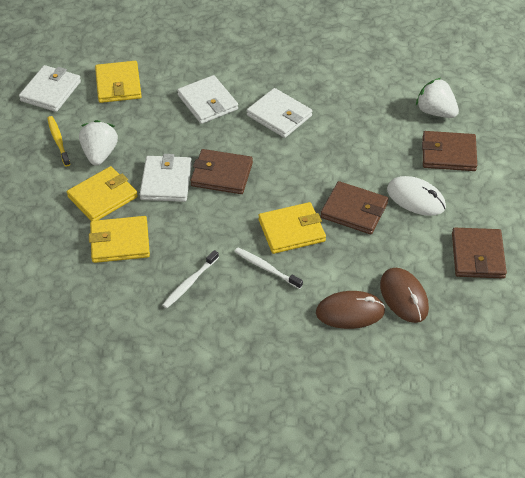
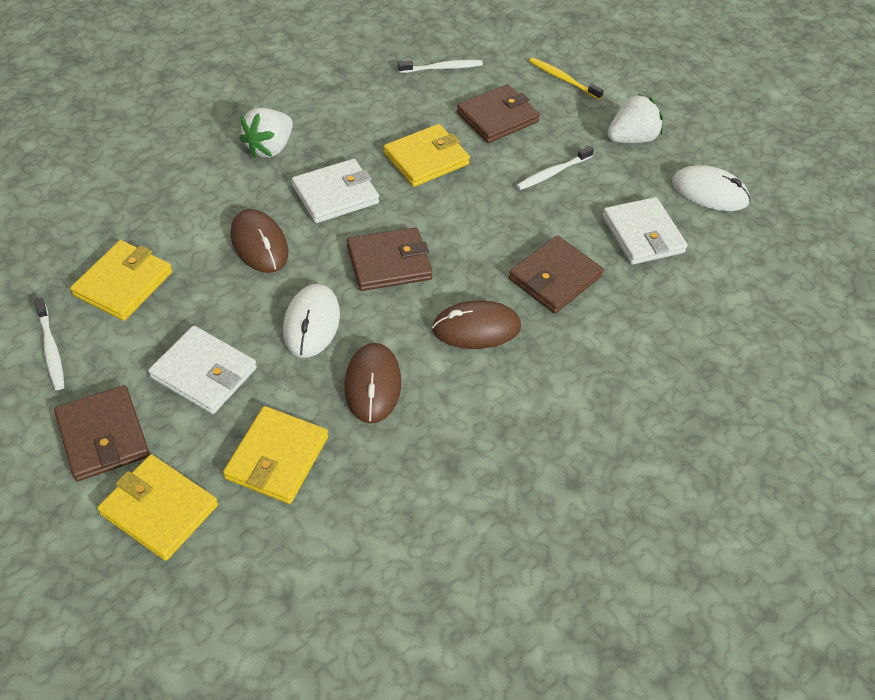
brown mouse: [316,291,386,329] [380,268,429,323] = 2 -> [230,209,289,273] [344,343,401,423] [432,300,521,349] = 3
white mouse: [387,176,446,216] = 1 -> [283,284,340,358] [672,165,751,211] = 2
white toothbrush: [162,250,219,308] [234,247,303,289] = 2 -> [34,298,64,390] [398,60,483,73] [516,146,594,190] = 3
white wallet: [19,65,81,112] [140,154,192,202] [177,75,238,124] [247,88,312,138] = 4 -> [148,326,257,414] [292,159,379,223] [602,197,688,265] = 3

